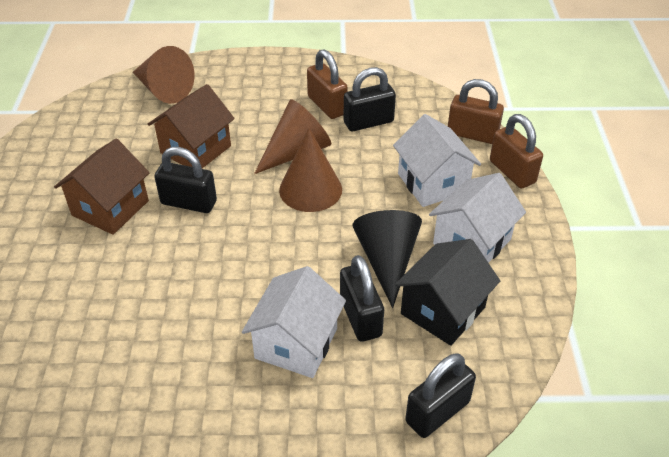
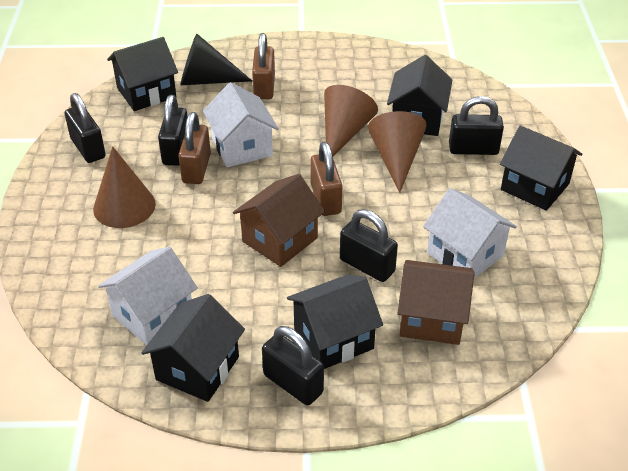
black house: [395,239,500,346] = 1 -> [107,37,178,111] [141,294,245,402] [287,275,383,369] [387,55,452,136] [500,126,583,211] = 5
black padlock: [154,147,217,213] [340,255,384,342] [344,67,396,131] [405,353,476,438] = 4 -> [65,93,106,163] [158,95,188,166] [262,326,324,405] [340,209,398,282] [449,96,504,155] = 5

